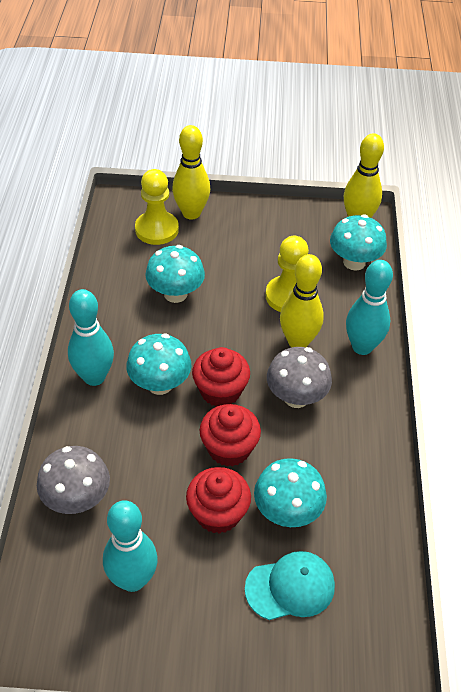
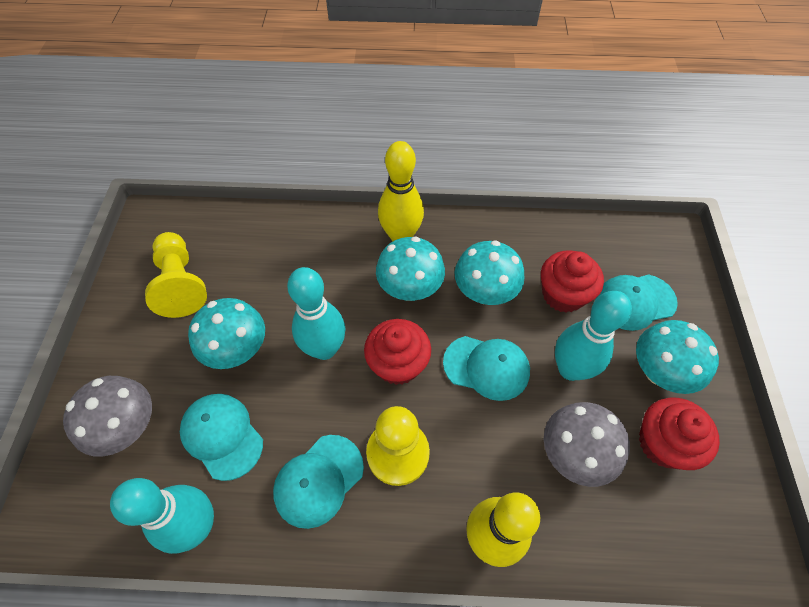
turquoise cap: [245,551,335,620] = 1 -> [180,394,263,481] [273,435,364,529] [443,336,530,401] [596,274,678,331] = 4
yellow bowling pin: [172,125,210,219] [280,254,324,347] [344,133,384,218] = 3 -> [378,141,424,241] [466,492,540,567] = 2

